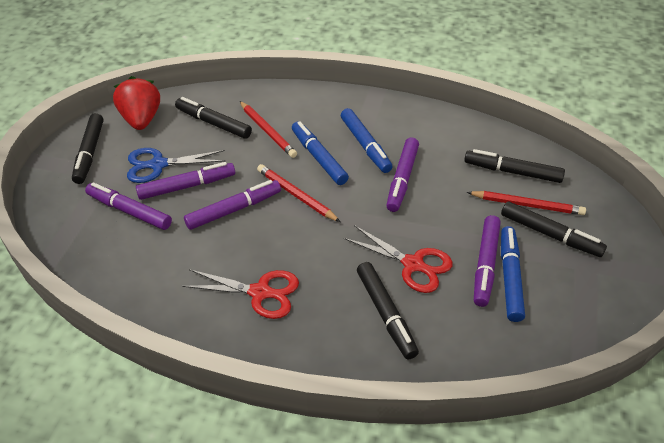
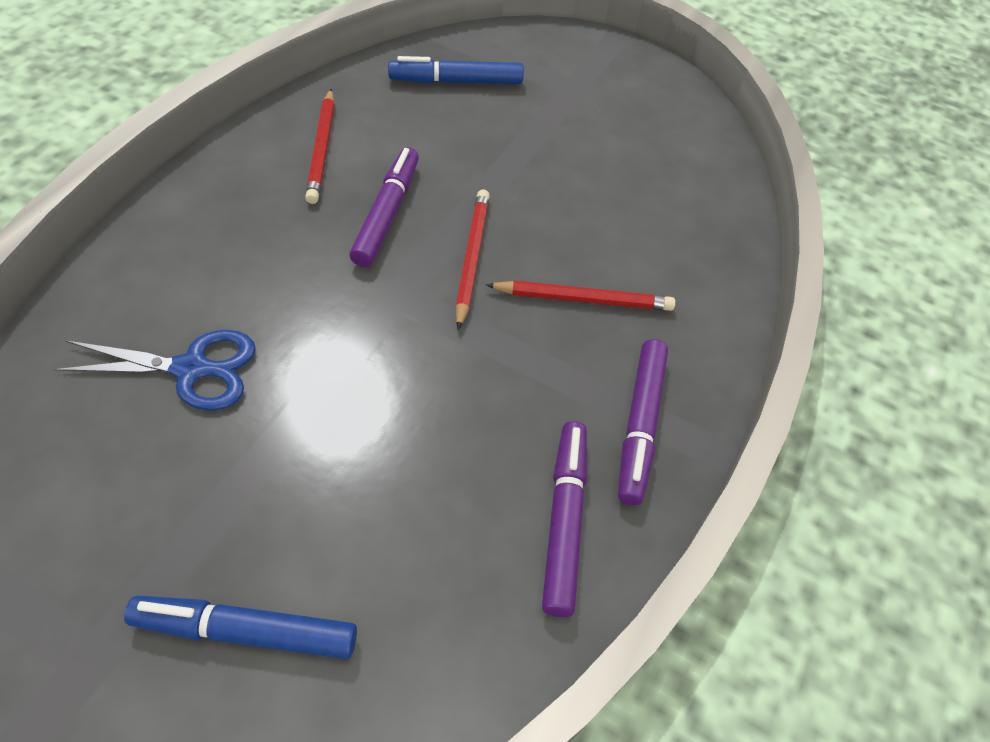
black marker: [72,113,103,184] [175,97,252,139] [357,262,419,359] [464,149,565,183] [501,201,607,257] = 5 -> none = 0
blue marker: [292,121,349,185] [341,108,393,173] [501,226,525,322] = 3 -> [124,596,357,659] [388,56,524,84] = 2
purple marker: [85,182,172,230] [136,162,235,200] [184,180,281,230] [386,138,419,212] [474,215,501,307] = 5 -> [349,147,419,267] [542,421,587,617] [618,339,668,505] = 3
red scissors: [182,269,299,319] [344,225,453,293] = 2 -> none = 0
red strawberry: [113,76,160,130] = 1 -> none = 0

